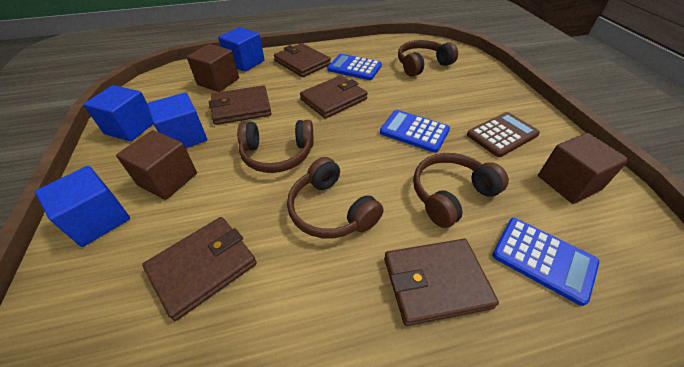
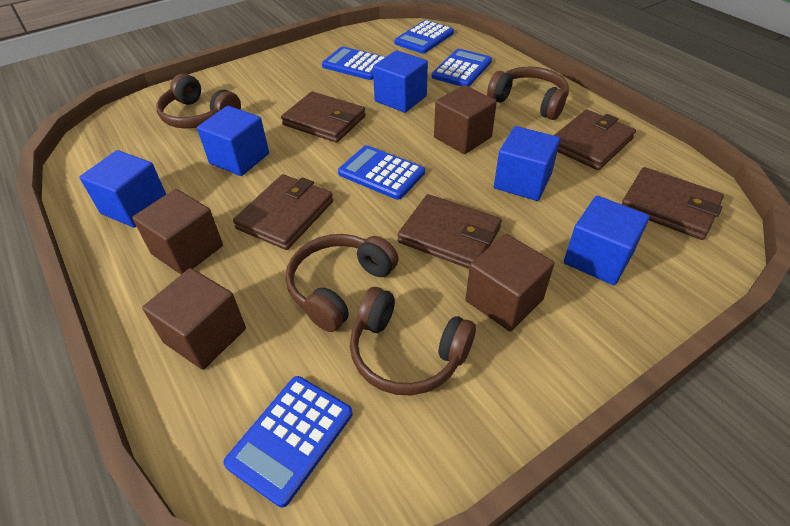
blue calculator: [327,54,382,80] [380,110,450,153] [492,218,599,306] = 3 -> [223,376,352,508] [322,47,385,80] [338,145,425,200] [394,20,454,54] [432,49,492,87] = 5
blue cube: [35,166,130,247] [83,85,153,142] [147,92,207,148] [218,27,265,72] = 4 -> [80,150,166,228] [197,106,269,176] [373,50,428,113] [494,126,560,201] [564,196,650,285] = 5
brown calculator: [467,112,540,157] = 1 -> none = 0
brown cube: [116,130,197,200] [187,44,239,92] [538,133,629,204] = 3 -> [132,189,223,274] [142,268,246,370] [434,85,497,154] [466,234,554,331] = 4

